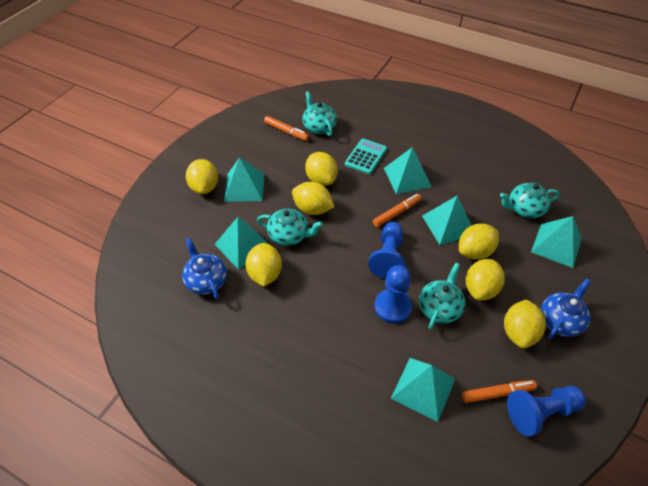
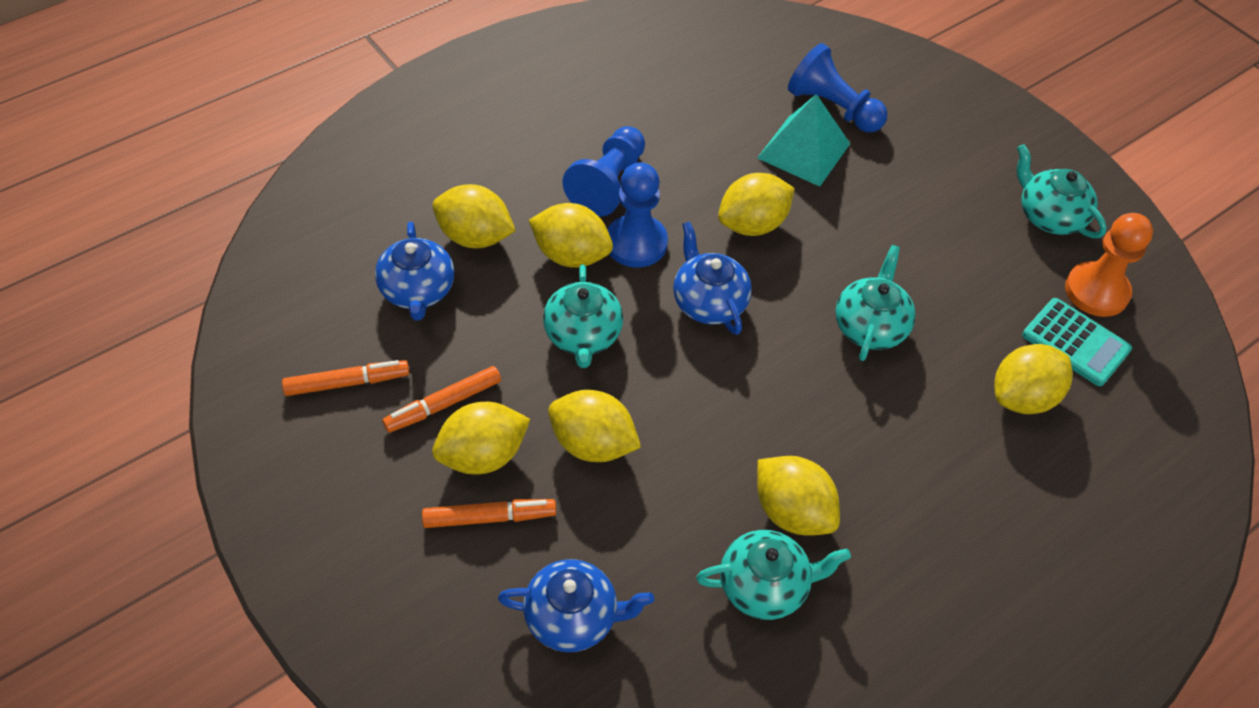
blue teapot: [182,238,227,299] [541,278,591,339] = 2 -> [375,222,454,321] [498,559,654,652] [673,222,752,335] = 3
orange pawn: none = 0 -> [1065,213,1153,317] = 1
turquoise pyramid: [215,217,268,270] [224,157,264,202] [384,147,432,194] [391,358,455,422] [422,196,472,245] [531,216,582,268] = 6 -> [757,94,850,187] = 1

